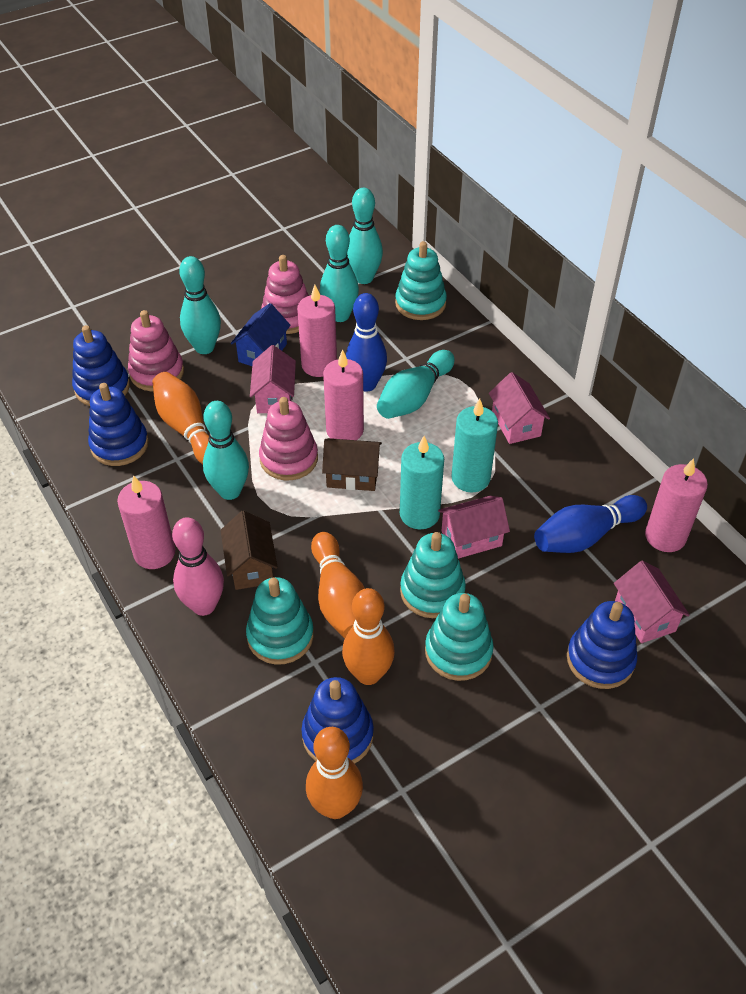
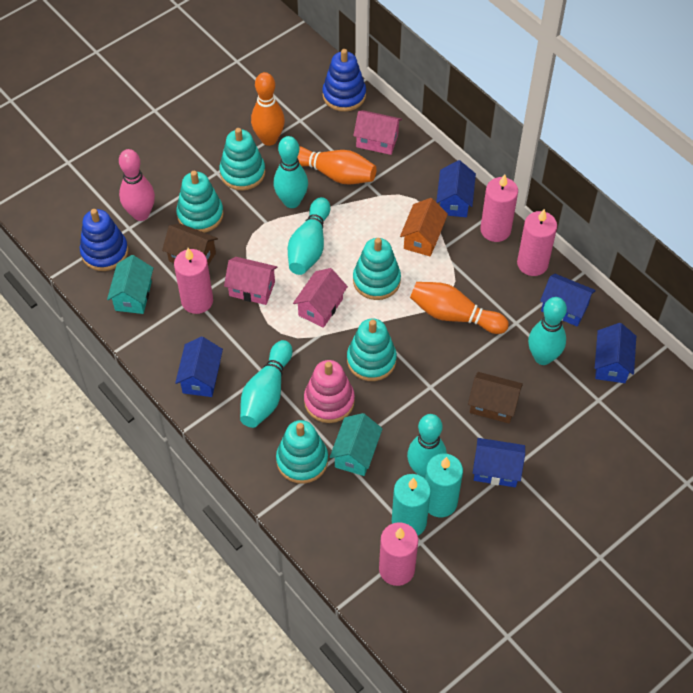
blue bowling pin: [346,293,387,392] [534,495,647,553] = 2 -> none = 0
blue house: [231,303,291,366] = 1 -> [175,336,223,397] [436,160,476,217] [473,438,525,487] [540,274,596,327] [595,323,636,383] = 5
blue stacking toy: [72,325,130,406] [88,383,149,466] [301,677,374,764] [567,601,637,689] = 4 -> [80,209,128,271] [322,49,366,112] = 2
orange bowling pin: [152,372,209,464] [306,727,363,819] [311,532,365,639] [342,588,395,685] = 4 -> [251,72,285,146] [297,146,377,185] [410,282,509,334] = 3
orange house: none = 0 -> [400,198,448,256] = 1
pink house: [250,345,296,413] [438,496,510,559] [489,372,550,444] [614,561,690,643] = 4 -> [224,257,277,305] [293,268,348,328] [353,110,402,155] = 3
pink stacking toy: [128,310,184,391] [259,397,318,481] [261,255,309,334] = 3 -> [304,360,355,423] = 1
turquoise house: none = 0 -> [107,255,153,314] [330,413,383,476] = 2
turquoise stacking toy: [246,577,314,665] [395,241,447,320] [400,532,466,618] [425,593,494,681] = 4 -> [176,171,224,233] [219,128,265,191] [276,420,328,484] [347,318,397,381] [353,238,401,300] = 5

